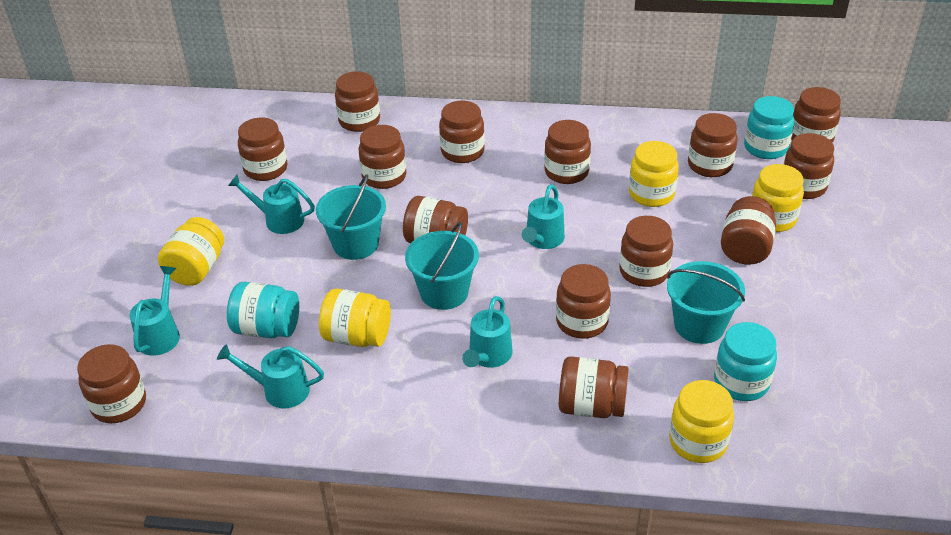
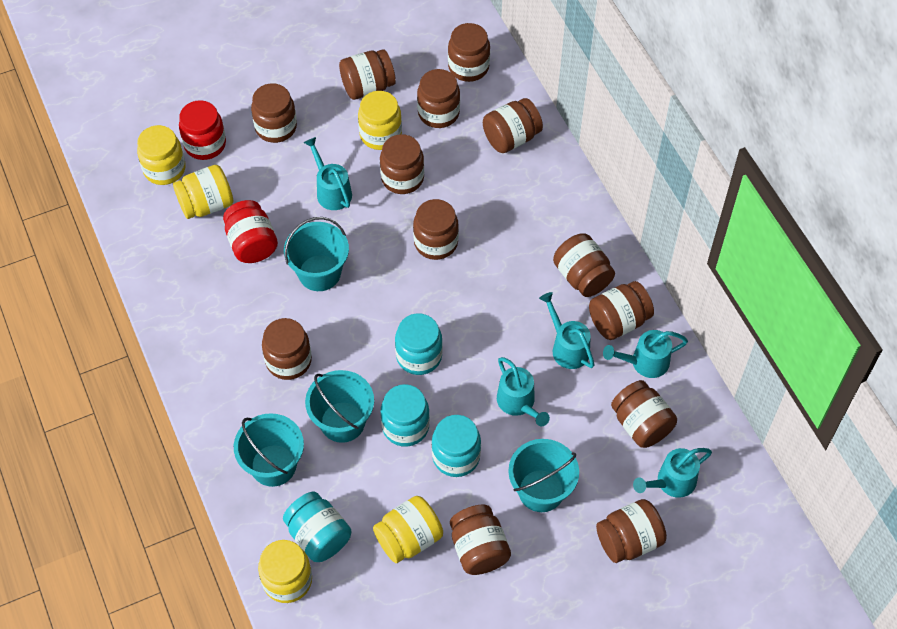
brown jar: [77,344,146,423] [238,118,287,181] [335,71,380,132] [359,125,406,189] [403,196,468,244] [439,101,485,163] [544,120,591,184] [556,264,611,339] [559,357,629,418] [619,216,673,287] [688,113,738,177] [721,196,776,265] [784,133,834,199] [792,87,841,143] = 14 -> [251,83,297,143] [262,318,312,380] [339,49,396,100] [380,134,424,194] [413,199,459,260] [417,69,460,128] [448,23,490,82] [450,504,511,575] [483,98,543,153] [553,234,615,297] [589,281,654,340] [596,499,667,563] [611,380,677,448] = 13
red jar: none = 0 -> [179,100,226,160] [223,200,278,263] = 2
turquoise bucket: [316,174,386,260] [405,221,479,310] [667,261,745,344] = 3 -> [234,413,304,487] [284,217,349,291] [305,370,374,443] [508,439,579,512] = 4
turquoise jar: [227,282,299,339] [714,322,777,401] [744,96,795,159] = 3 -> [283,491,351,562] [381,384,430,447] [395,313,443,375] [432,415,481,477] = 4

